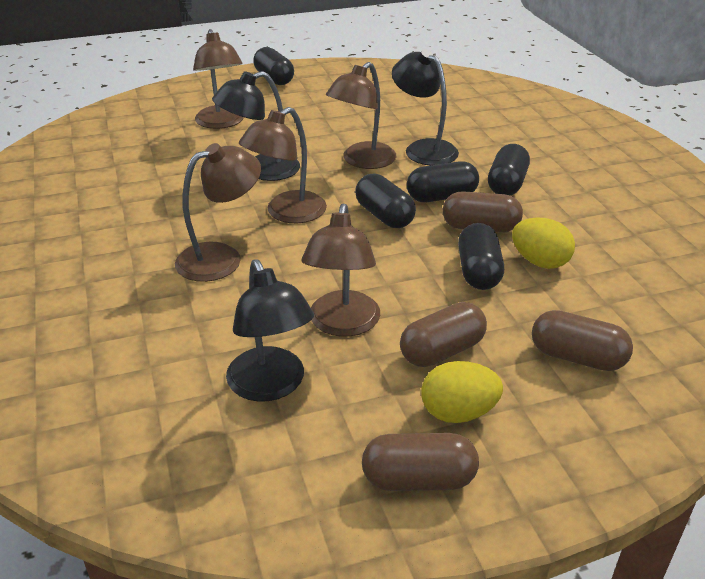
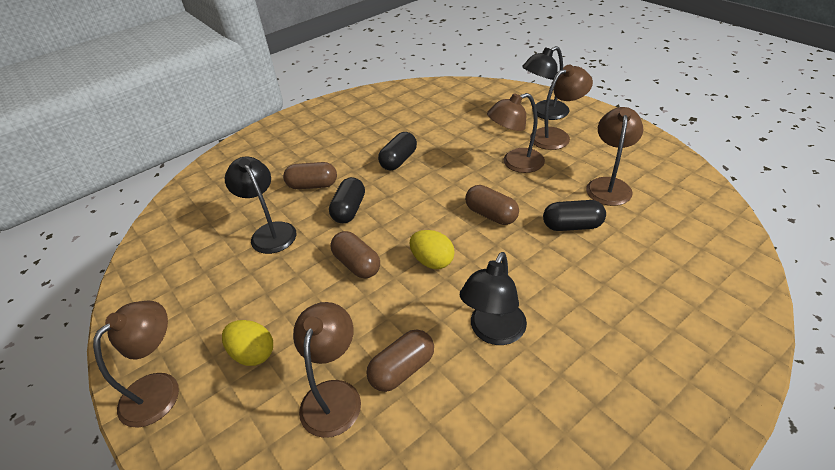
black capsule: [253,47,294,85] [355,173,416,228] [407,161,479,202] [458,223,504,290] [488,144,530,195] = 5 -> [329,177,365,223] [378,132,417,171] [543,200,606,231] = 3

